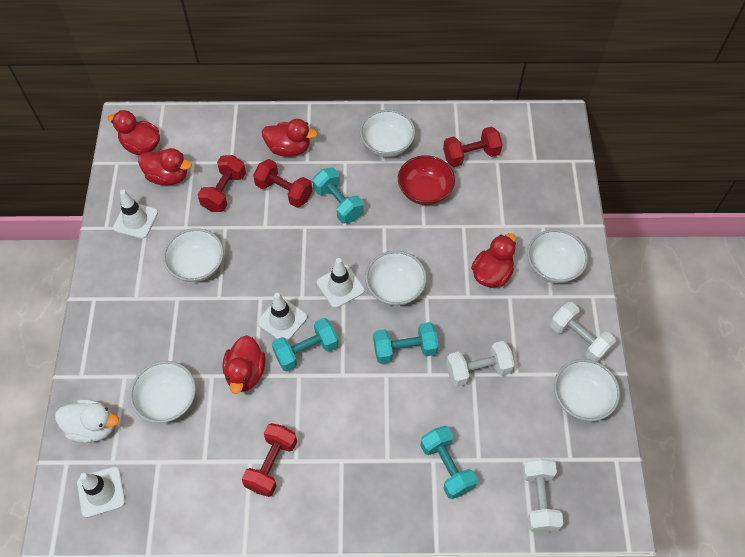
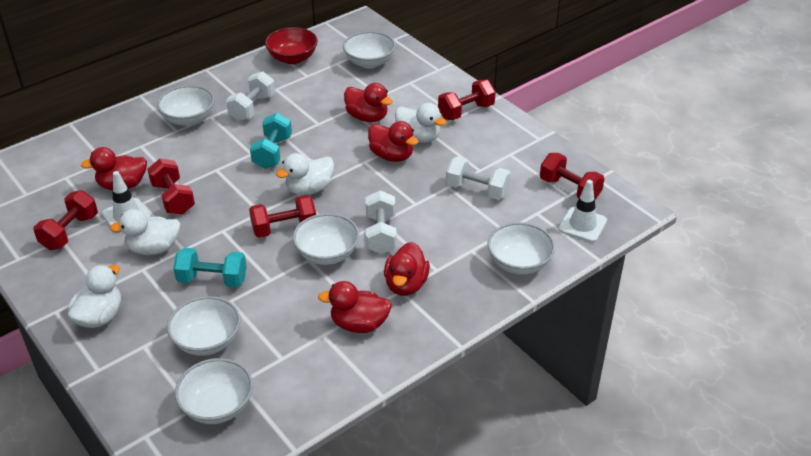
red dumbbell: [197,155,246,212] [242,423,297,497] [253,159,312,208] [443,126,503,167] = 4 -> [33,190,98,250] [147,158,195,215] [249,195,316,238] [438,80,496,120] [540,153,604,200] = 5
turquoise dumbbell: [272,318,339,371] [313,168,364,223] [373,322,439,364] [420,426,478,499] = 4 -> [173,248,247,287] [250,113,292,169] = 2
white duck: [55,399,119,443] = 1 -> [68,265,121,328] [110,209,181,255] [276,153,334,195] [395,103,447,143] = 4
white traffic cone: [77,467,125,518] [113,190,158,239] [257,293,307,341] [317,258,364,308] = 4 -> [102,171,152,233] [559,180,607,242] = 2

